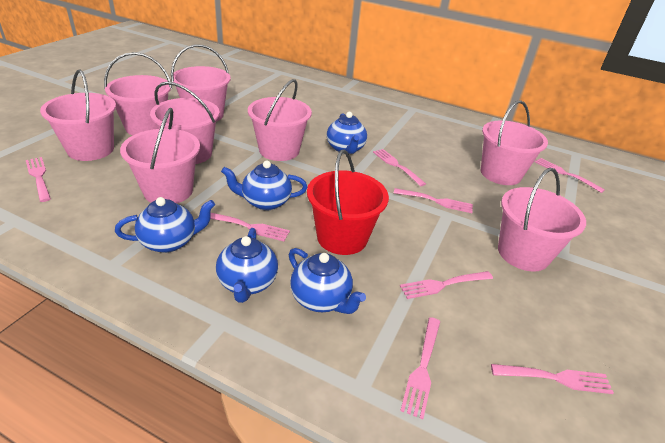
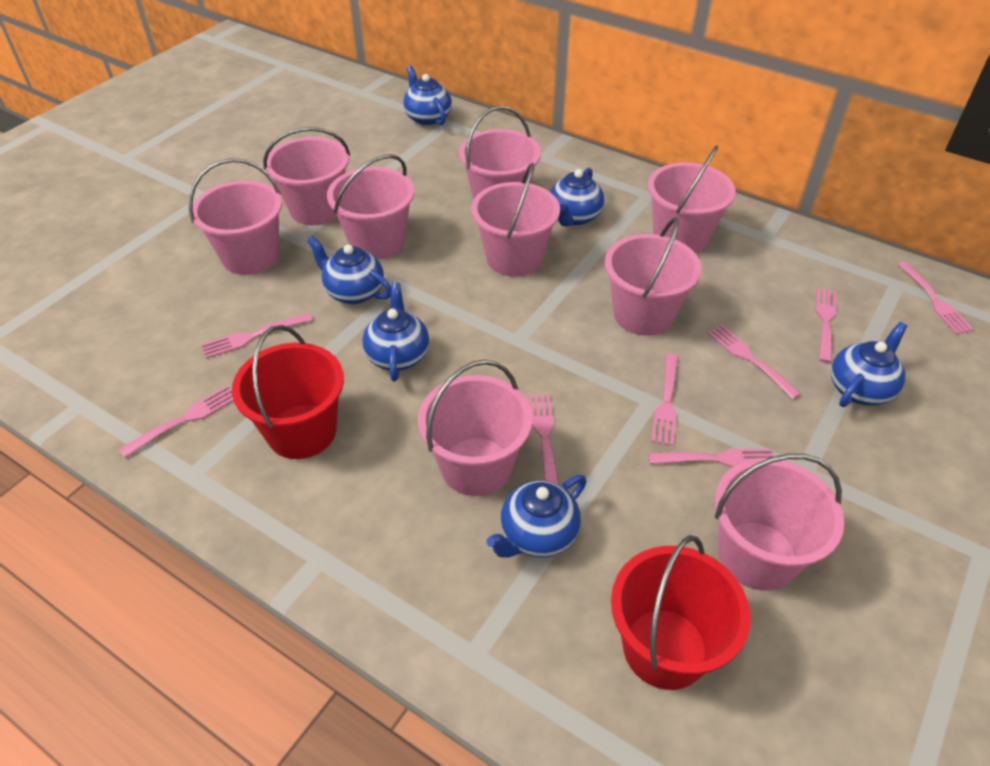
blue teapot: [115,197,215,253] [216,228,278,303] [221,161,307,210] [289,248,366,314] [327,112,367,154] = 5 -> [307,236,391,304] [362,282,429,382] [403,66,452,126] [486,475,587,558] [550,168,604,227] [831,322,907,407] = 6
pink bucket: [40,69,116,161] [104,52,172,135] [120,108,200,203] [150,82,220,164] [171,44,231,122] [248,79,312,161] [481,100,548,185] [498,168,586,272] = 8 -> [189,158,282,275] [263,127,350,225] [327,154,414,259] [418,360,532,496] [459,106,541,200] [471,162,560,277] [605,217,702,336] [648,145,736,253] [715,454,844,591] = 9
red bucket: [307,149,389,255] = 1 -> [232,325,344,459] [611,535,750,690] = 2

